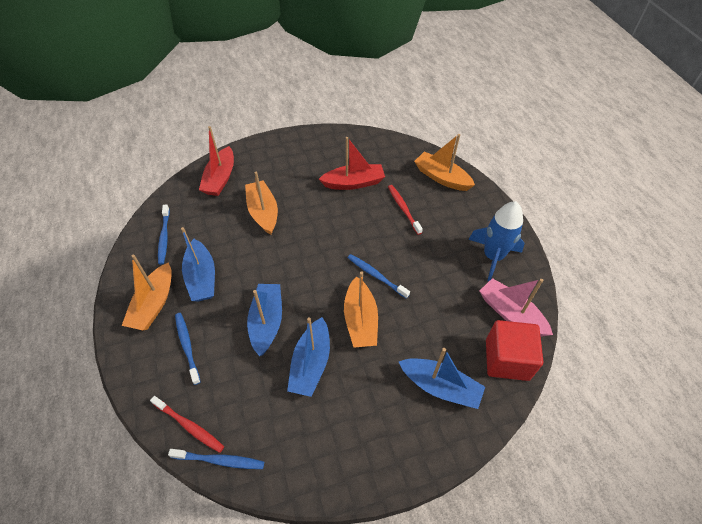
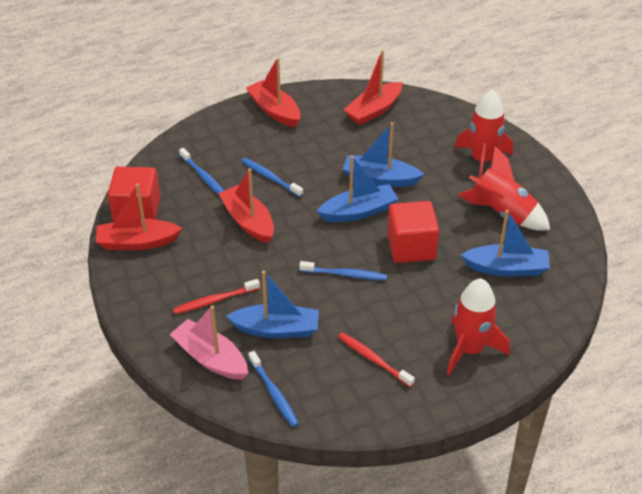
blue rocket: [468,201,525,281] = 1 -> none = 0
orange boat: [122,255,172,330] [245,172,278,235] [344,271,378,348] [414,134,475,191] = 4 -> none = 0
red boat: [199,126,234,196] [319,137,385,190] = 2 -> [96,183,182,250] [218,168,274,243] [246,58,301,127] [344,50,402,125] = 4
red cube: [486,320,543,381] = 1 -> [108,166,160,222] [387,201,439,263] = 2
red rocket: none = 0 -> [447,278,510,375] [455,89,513,179] [458,146,550,231] = 3

